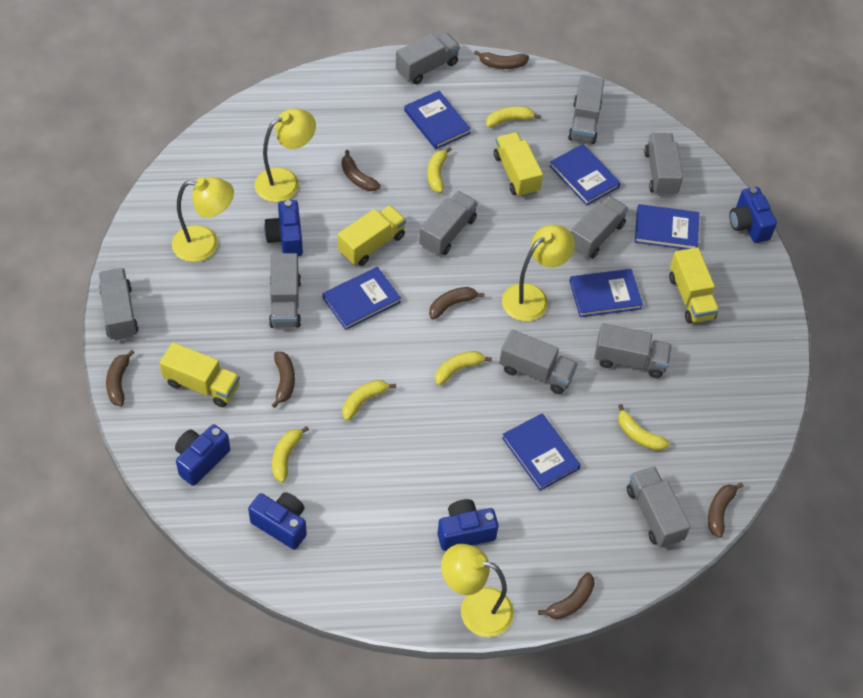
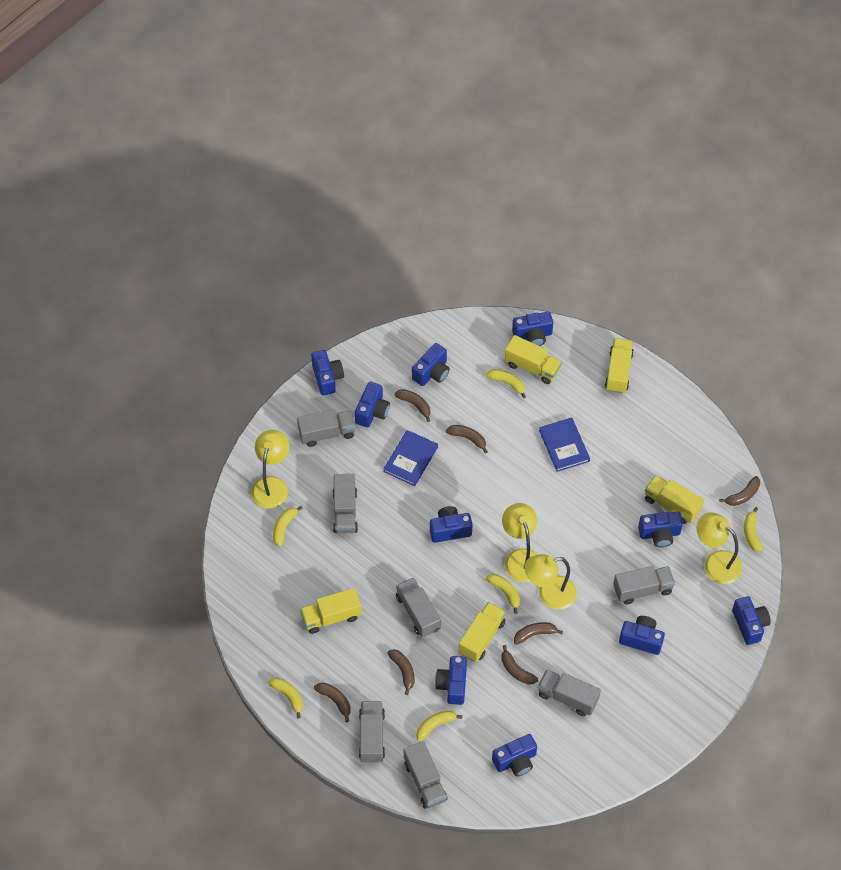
blue book: [322,267,401,330] [404,91,471,149] [502,413,581,491] [550,144,620,206] [569,269,643,317] [635,204,699,249] = 6 -> [383,430,438,486] [539,417,590,472] = 2
blue camera: [175,424,230,486] [248,492,307,550] [264,200,303,256] [437,499,499,551] [729,187,777,243] = 5 -> [311,350,344,396] [355,382,390,428] [412,343,450,386] [430,506,472,543] [435,656,467,705] [492,734,537,776] [512,312,553,346] [619,616,665,655] [638,512,683,547] [732,596,771,645] = 10
grey truck: [99,268,139,341] [269,253,301,328] [396,33,460,84] [419,191,478,256] [499,330,578,394] [568,75,604,144] [571,196,628,259] [594,323,672,378] [627,466,691,548] [644,133,683,196] = 10 -> [297,409,356,447] [333,474,358,534] [359,701,385,763] [396,577,441,637] [404,741,448,809] [538,669,601,716] [613,566,675,604] = 7
yellow truck: [159,342,240,407] [338,205,406,266] [494,132,543,197] [669,248,719,323] = 4 -> [300,588,362,634] [459,602,506,662] [505,335,562,384] [605,338,634,393] [645,475,704,524] = 5

